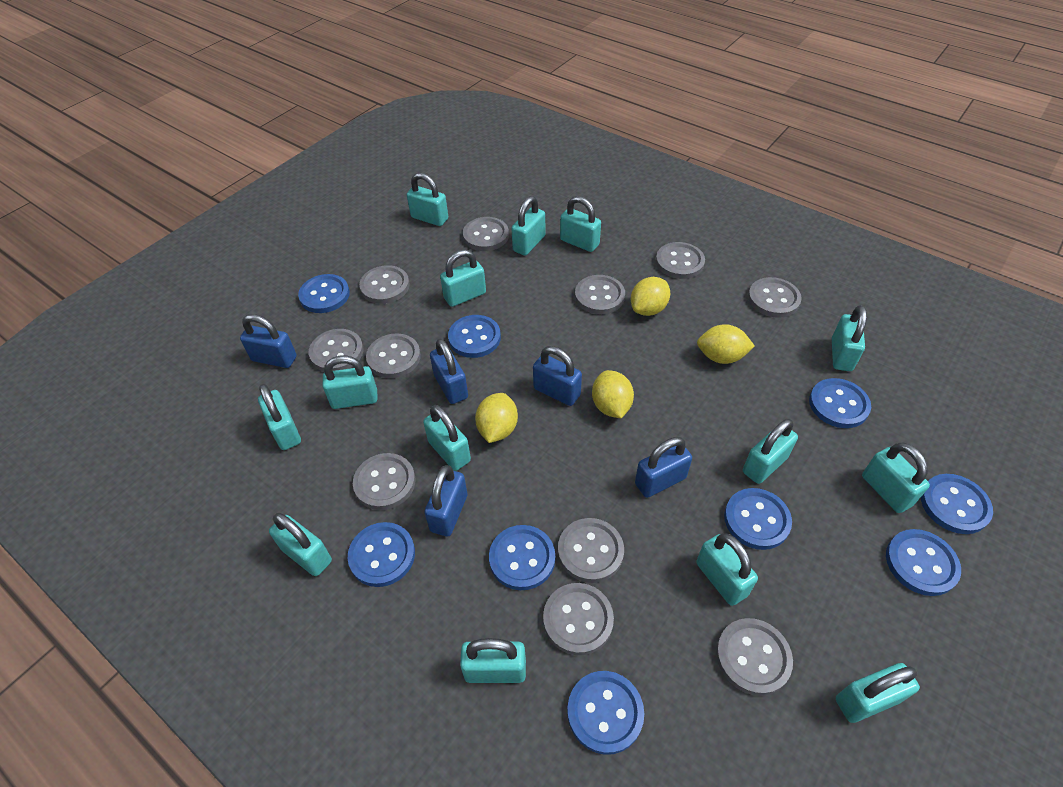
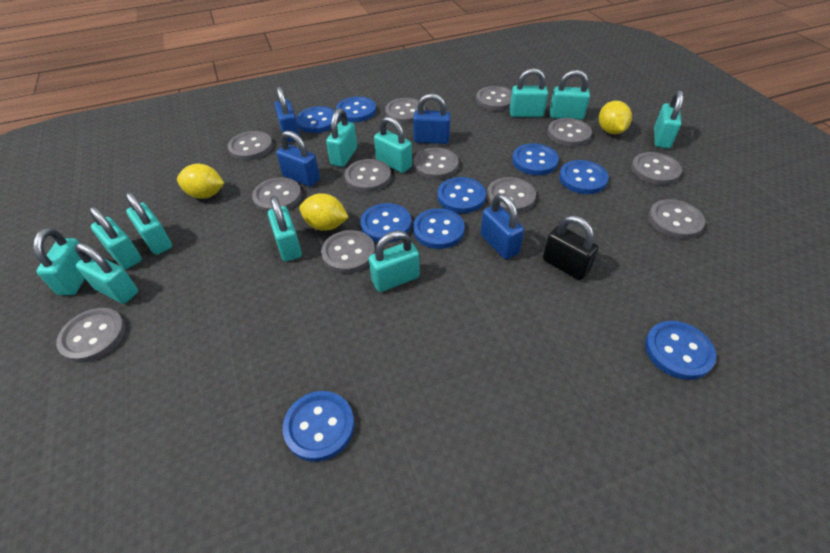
black padlock: none = 0 -> [543,215,599,280] = 1
blue padlock: [240,314,297,368] [424,465,468,536] [430,339,468,404] [533,346,582,406] [635,437,692,498] = 5 -> [274,86,300,142] [276,130,320,187] [413,93,451,144] [480,194,524,259] = 4
grey button: [309,329,363,372] [353,453,416,510] [359,265,410,304] [366,334,421,378] [463,217,509,251] [543,583,614,655] [558,518,624,583] [575,275,625,314] [656,242,705,279] [716,618,793,696] [748,277,802,318] = 11 -> [56,308,126,363] [228,131,273,161] [252,177,302,213] [321,230,375,274] [345,159,391,192] [385,98,425,124] [413,147,459,180] [476,86,512,111] [487,177,536,213] [547,118,592,147] [631,152,682,185] [648,199,705,239] = 12
turquoise padlock: [258,384,301,450] [269,513,332,576] [323,355,378,409] [407,173,448,226] [423,405,471,471] [440,249,486,307] [460,638,526,683] [511,196,545,256] [560,196,601,252] [696,533,758,606] [743,419,798,484] [832,305,867,371] [836,663,920,723] [862,442,930,513] = 14 -> [33,228,85,295] [75,243,138,304] [89,207,142,269] [125,192,172,255] [268,196,302,262] [326,108,357,167] [369,231,420,292] [374,116,412,173] [510,68,548,117] [550,70,590,120] [654,90,684,149] = 11
yellow lemon: [475,393,518,443] [592,370,634,418] [631,277,670,316] [697,324,755,364] = 4 -> [177,164,224,198] [299,193,349,231] [599,101,632,134] = 3

